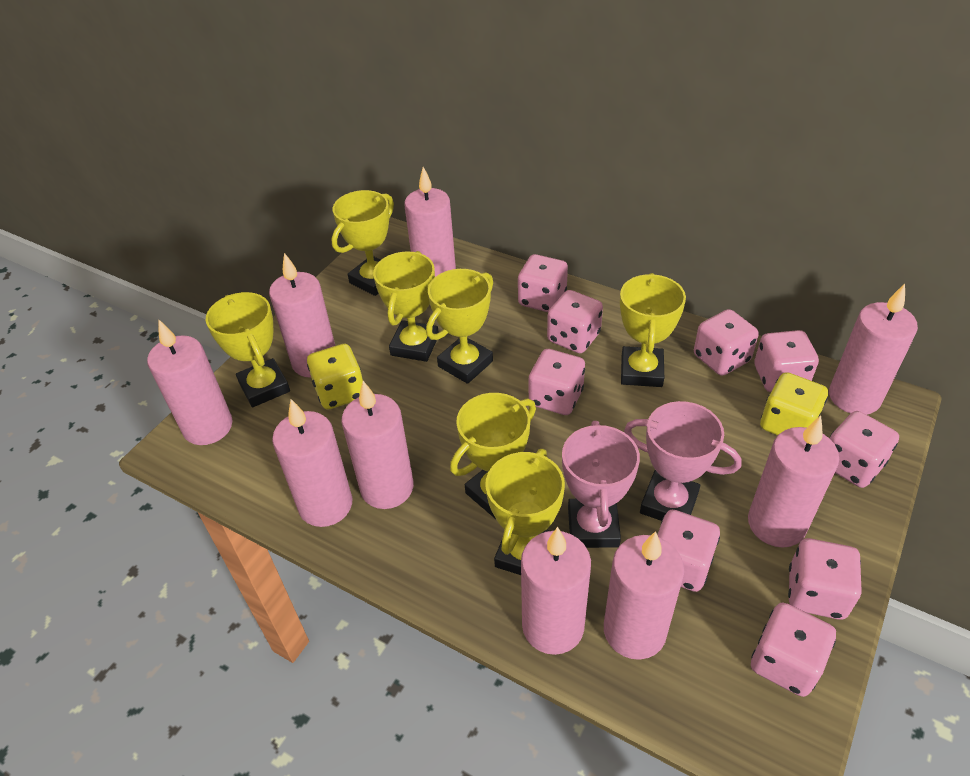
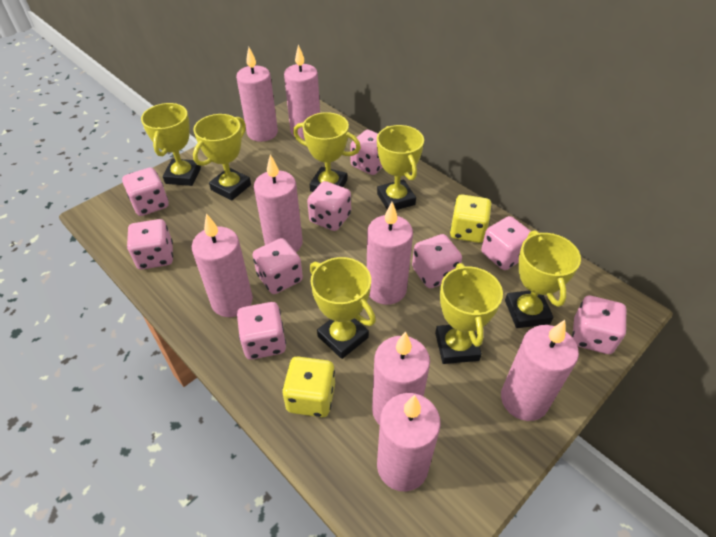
pink candle: [147,319,232,445] [269,253,335,378] [272,399,352,527] [342,381,414,509] [404,167,456,277] [521,527,591,655] [604,531,684,660] [748,415,839,548] [829,284,918,415] = 9 -> [192,213,253,317] [236,47,278,142] [254,154,303,252] [284,44,320,140] [367,202,413,305] [372,332,430,425] [377,393,441,491] [501,320,579,421] = 8
pink trophy: [562,421,640,548] [624,401,742,521] = 2 -> none = 0

